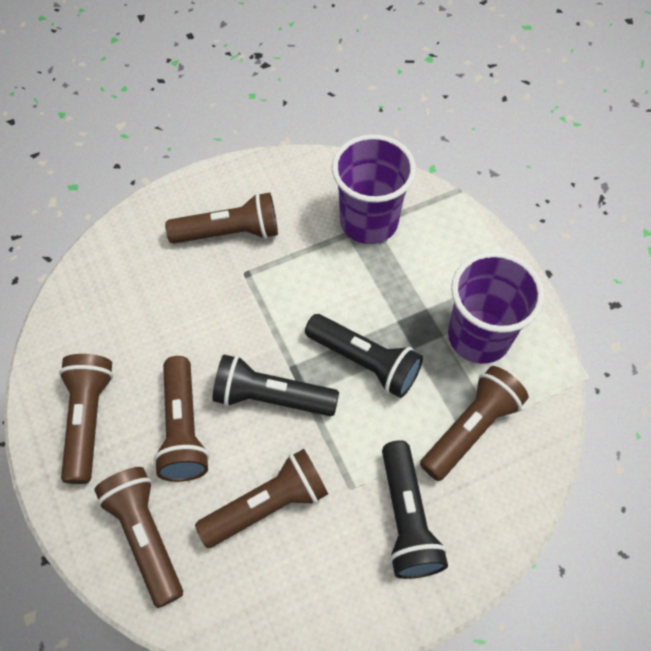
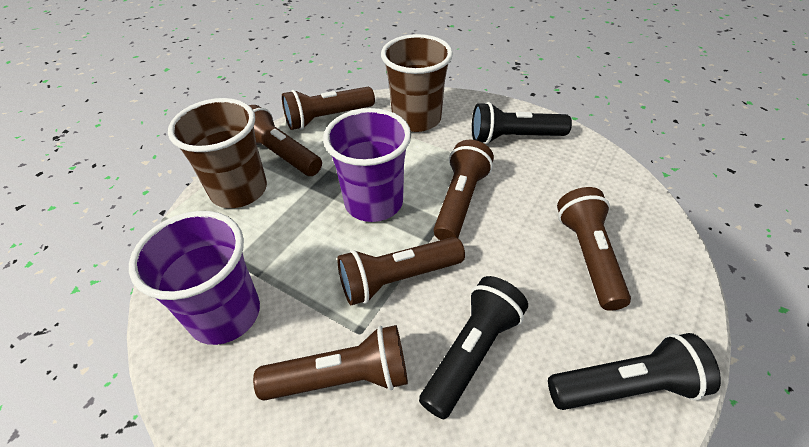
brown cup: none = 0 -> [168,98,267,208] [381,34,453,132] = 2

